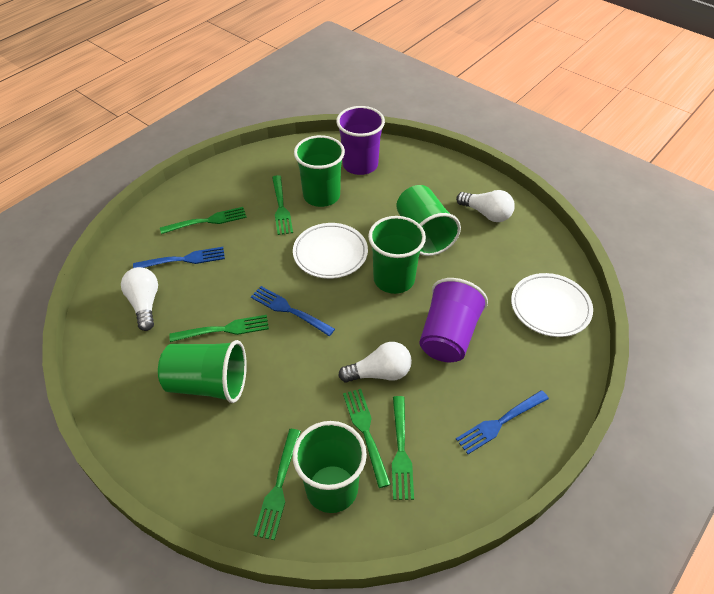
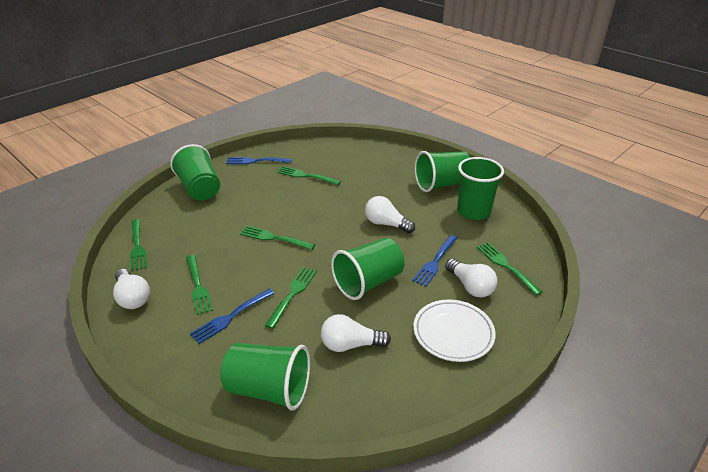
purple cup: [336,106,385,175] [419,278,488,363] = 2 -> none = 0
white light bulb: [121,267,158,331] [338,342,412,383] [456,190,515,222] = 3 -> [113,269,150,309] [321,314,391,352] [365,196,415,233] [445,259,497,297] = 4
white plate: [293,223,368,279] [511,273,593,337] = 2 -> [414,300,496,362] = 1

